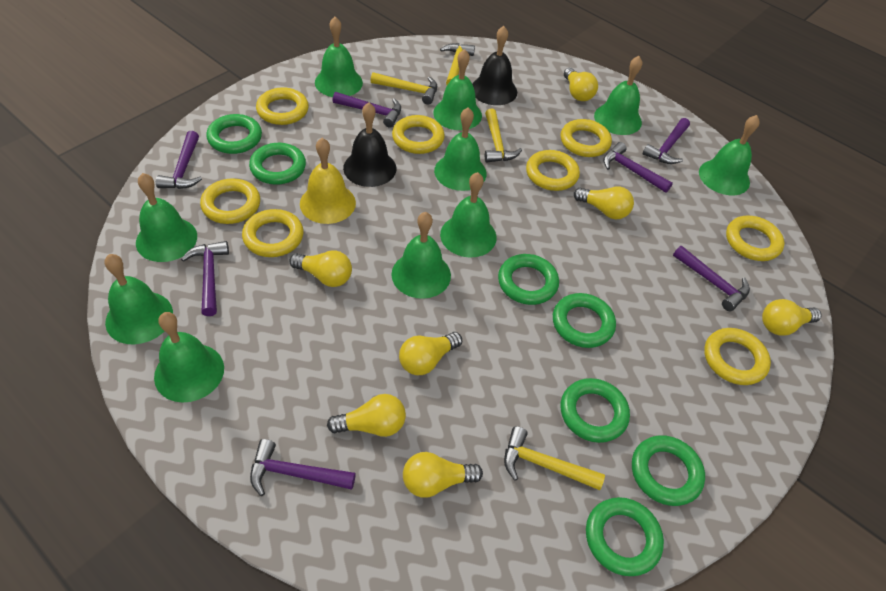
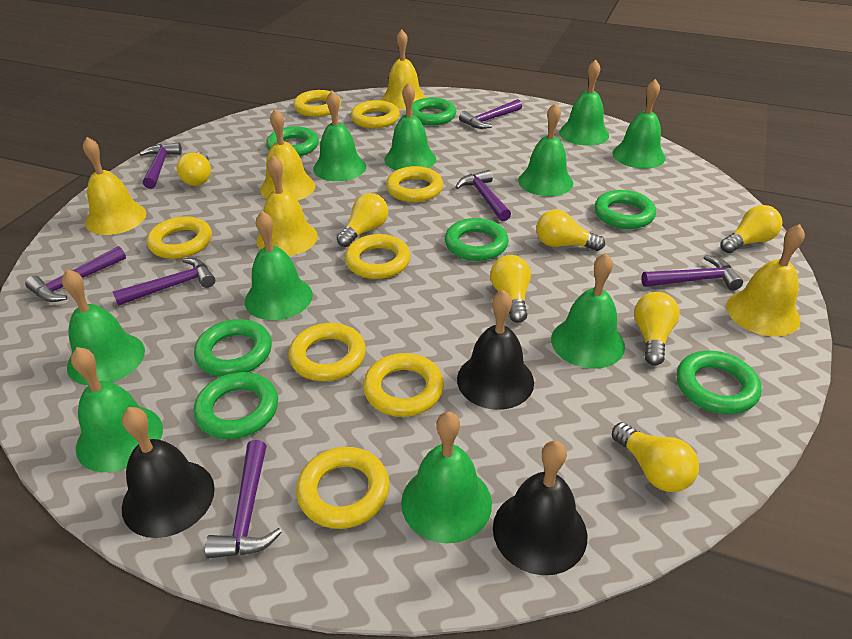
black bell: [343,102,396,187] [472,26,517,105] = 2 -> [122,407,215,538] [457,290,534,410] [493,441,587,575] = 3
yellow bell: [300,138,356,224] = 1 -> [83,137,146,235] [256,155,318,256] [260,109,315,201] [381,29,426,109] [726,224,805,337] = 5
yellow hammer: [371,72,437,104] [440,43,475,85] [485,109,522,163] [504,426,605,490] = 4 -> none = 0

